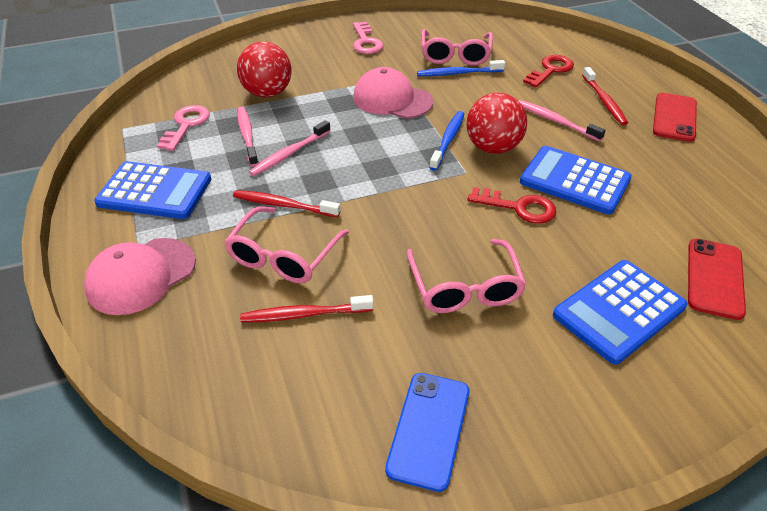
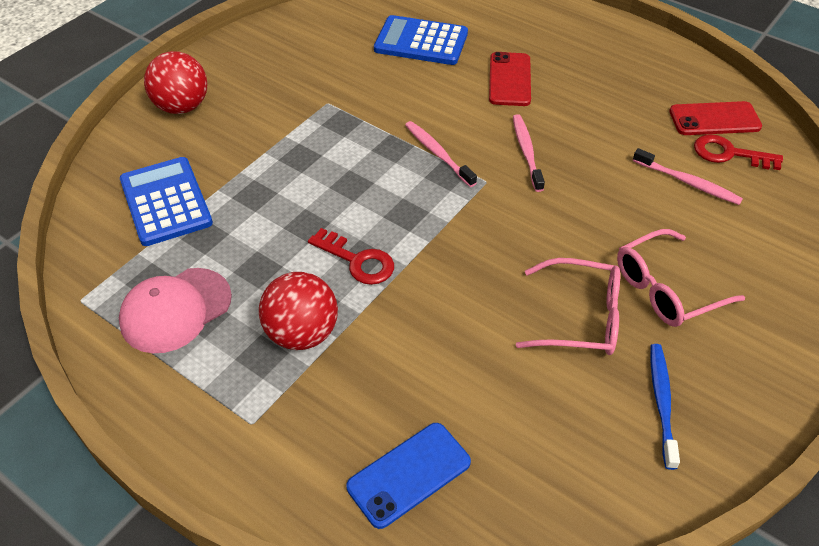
blue calculator: [94,161,211,219] [520,146,632,215] [553,260,687,365] = 3 -> [120,157,213,246] [374,15,468,65] = 2
blue toothbrush: [417,60,505,76] [429,111,464,171] = 2 -> [651,344,680,470] = 1
pink cap: [84,238,196,315] [353,67,433,119] = 2 -> [119,268,232,353] = 1
pink glasses: [224,206,349,283] [407,239,527,313] [421,29,493,66] = 3 -> [516,258,620,355] [617,229,745,327] = 2
pink key: [157,105,210,151] [353,22,383,54] = 2 -> none = 0
red toothbrush: [233,190,340,217] [240,295,374,323] [582,67,628,125] = 3 -> none = 0

